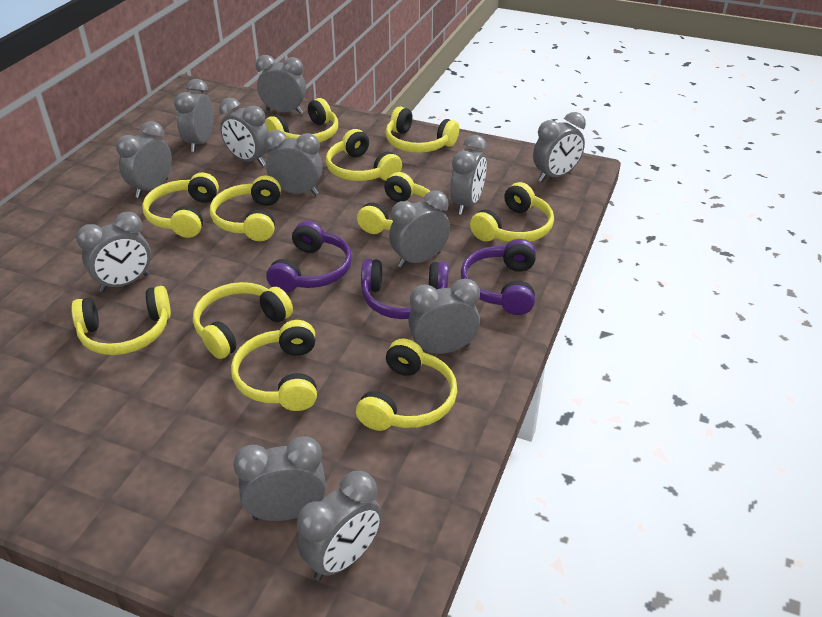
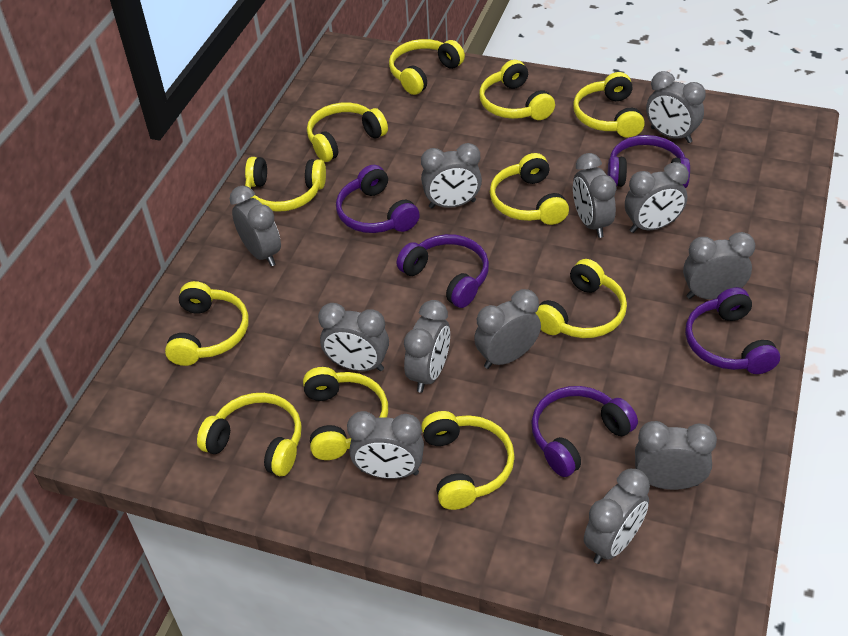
purple headphones: [266,221,352,293] [361,259,449,319] [461,239,536,315] = 3 -> [336,165,420,233] [397,234,489,308] [531,386,638,477] [608,135,690,188] [685,287,780,374] = 5

